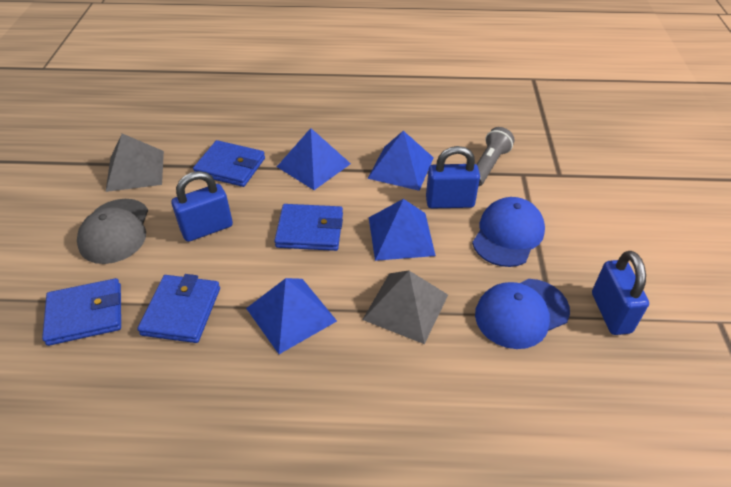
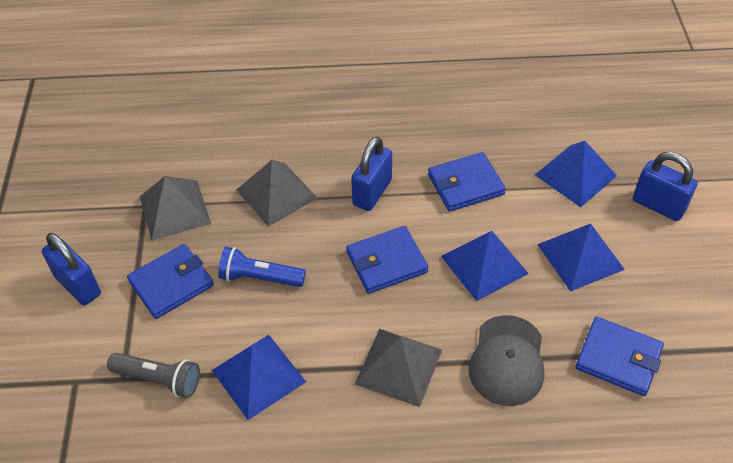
blue cap: [472,197,545,267] [475,279,570,349] = 2 -> none = 0
blue flashlight: none = 0 -> [218,247,306,287] = 1
grey pyramid: [106,134,164,192] [362,270,448,344] = 2 -> [140,176,211,240] [236,160,317,227] [355,329,442,407] = 3

